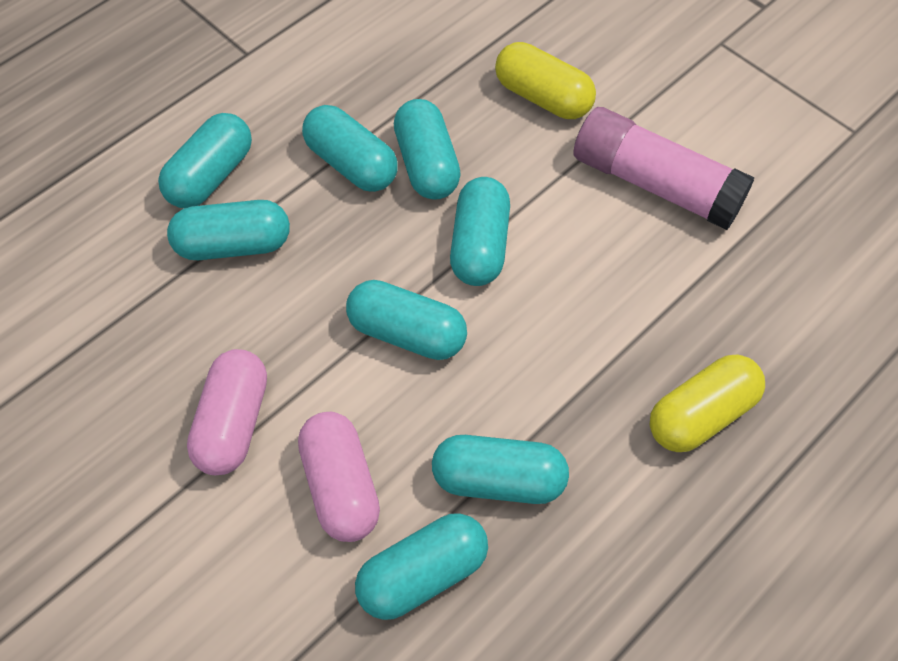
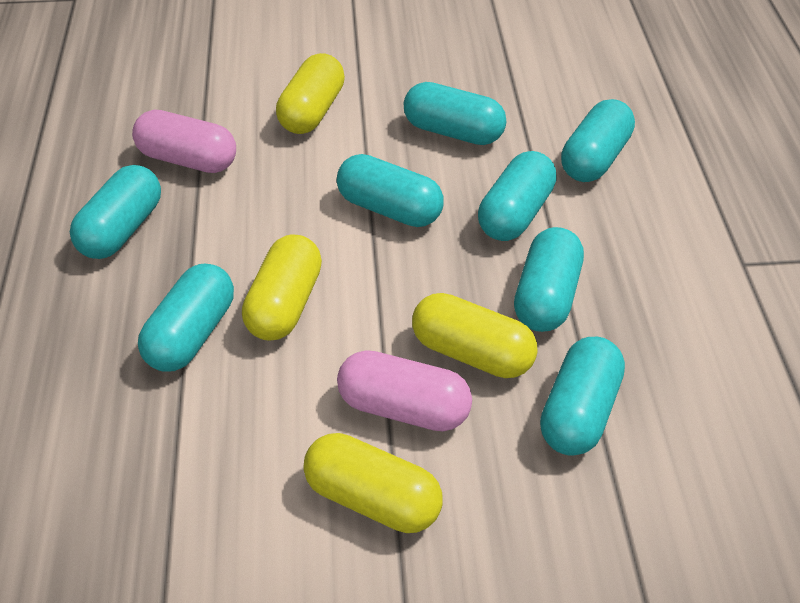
pink glue stick: [573,107,755,230] = 1 -> none = 0
yellow capsule: [495,42,596,119] [650,354,765,452] = 2 -> [242,234,322,341] [276,53,345,134] [303,433,443,533] [412,293,538,378] = 4

